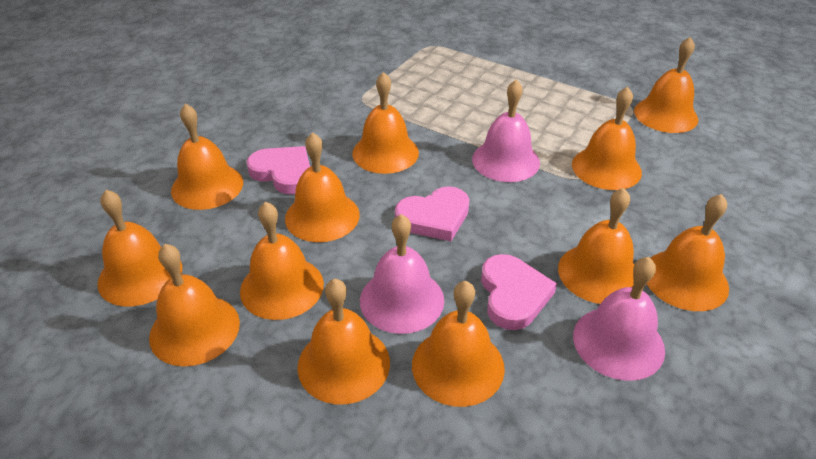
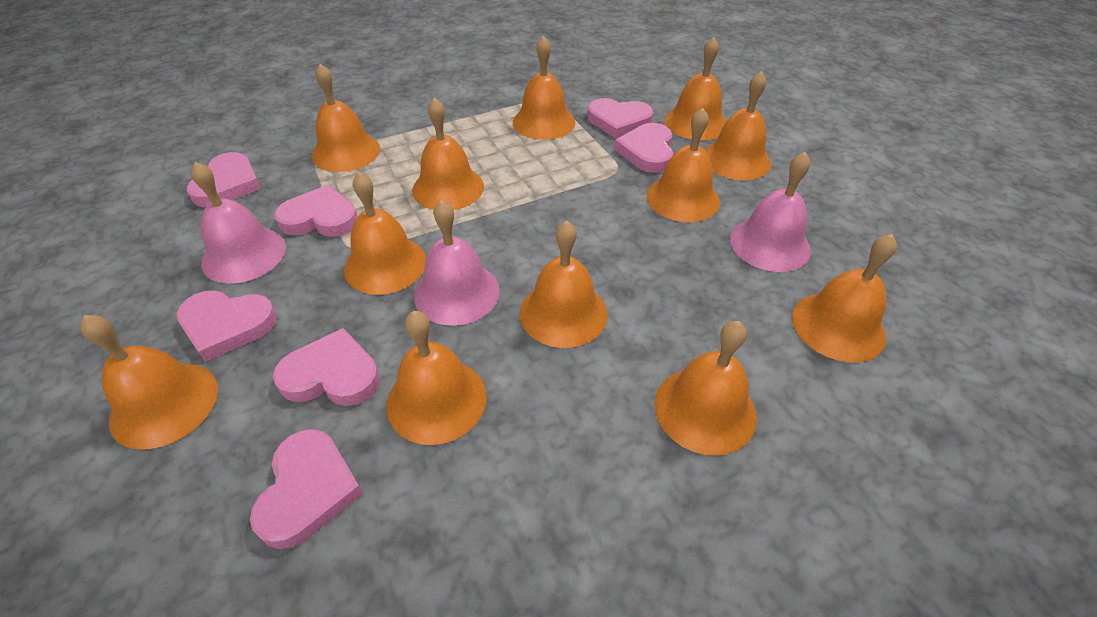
pink heart: [247,146,310,194] [395,186,469,241] [481,254,557,330] = 3 -> [177,290,277,362] [187,152,261,207] [250,429,363,549] [273,328,380,406] [274,185,358,237] [587,98,653,139] [614,123,673,173] = 7

